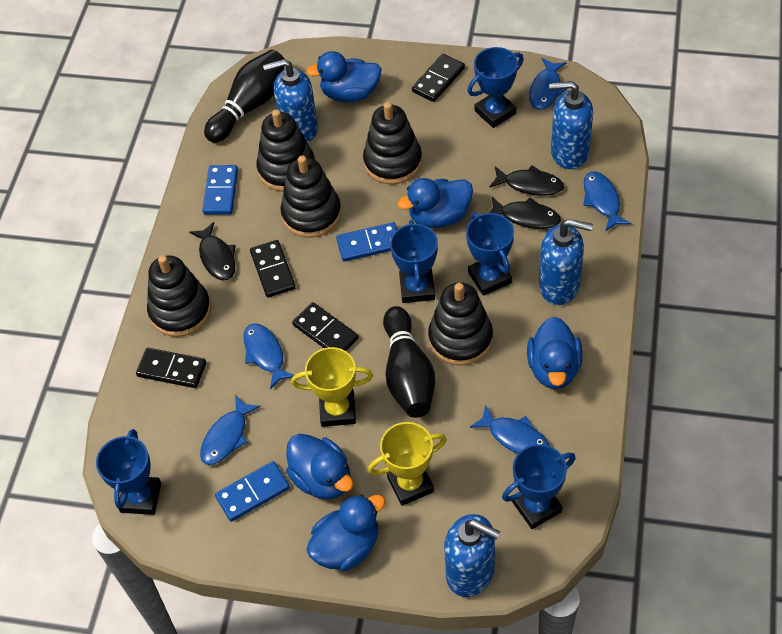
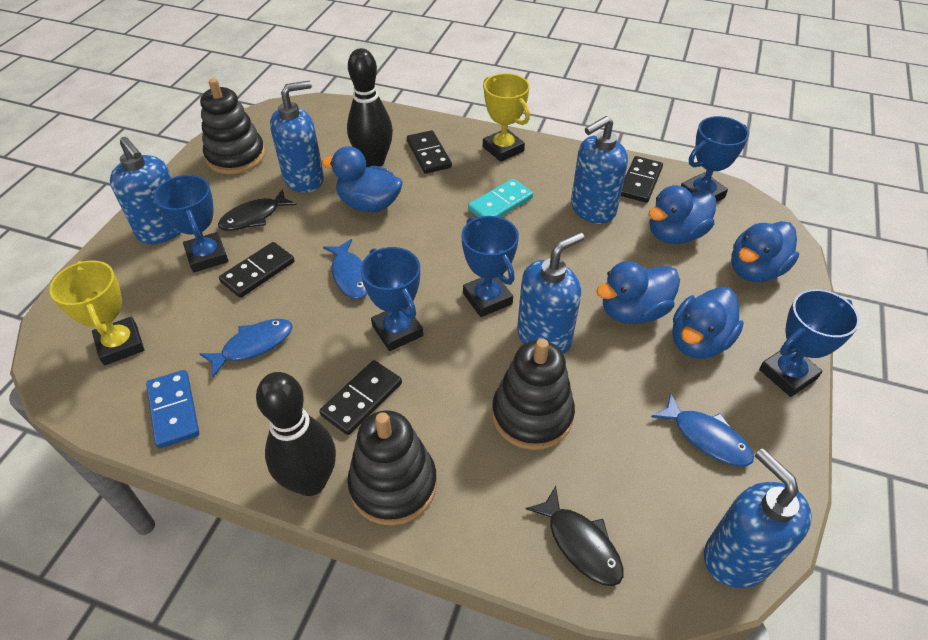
black fish: [189,222,236,281] [489,165,564,196] [489,197,561,229] = 3 -> [218,189,296,231] [526,486,623,586] = 2
black stacking toy: [147,255,211,337] [257,110,315,191] [281,156,341,238] [363,102,422,184] [428,282,493,366] = 5 -> [200,78,265,174] [347,411,437,525] [492,338,575,450] = 3
blue domino: [202,165,238,215] [215,461,290,522] [336,222,397,262] = 3 -> [146,370,199,448] = 1
blue fish: [200,395,261,465] [244,323,294,389] [470,405,550,454] [529,58,567,110] [583,172,631,232] = 5 -> [199,319,293,377] [323,239,368,299] [651,393,754,467] = 3
blue soap dispenser: [263,59,318,143] [444,514,500,597] [539,219,593,305] [549,81,593,169] = 4 -> [110,137,181,244] [270,81,324,193] [517,232,584,355] [571,116,628,224] [704,448,812,588] = 5
turquoise domino: none = 0 -> [468,179,533,217] = 1

